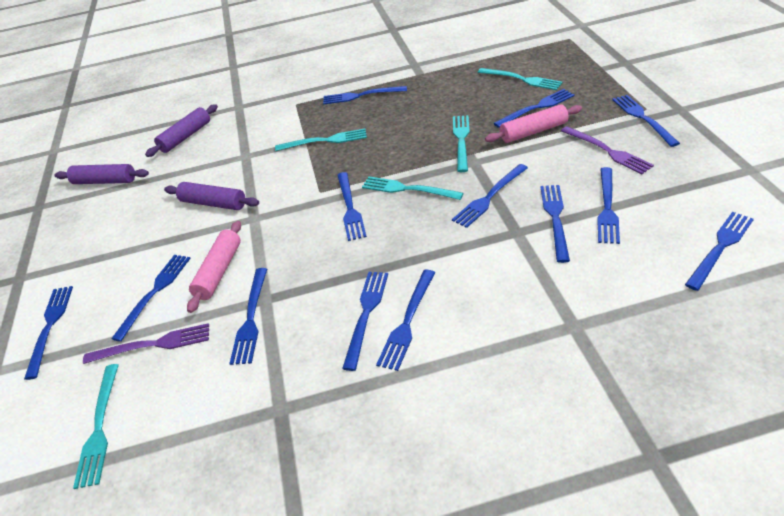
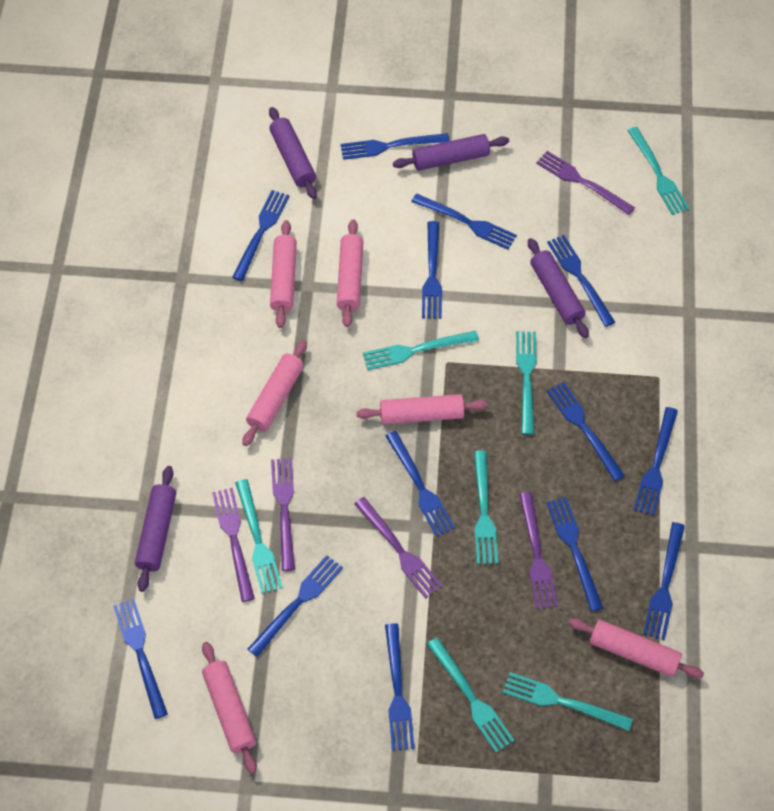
pink rolling pin: [187,221,241,313] [485,104,582,143] = 2 -> [202,642,257,774] [242,340,307,446] [270,220,297,328] [337,219,364,327] [356,394,488,424] [568,618,704,679] = 6
purple fork: [83,323,209,364] [561,126,654,174] = 2 -> [212,488,255,602] [271,458,295,571] [354,497,443,599] [519,492,558,609] [536,151,635,215] = 5
purple rolling pin: [54,164,149,184] [145,104,218,157] [164,182,259,210] = 3 -> [135,466,176,592] [269,107,317,199] [393,134,509,171] [528,238,589,338] = 4
turquoise fork: [73,364,119,489] [275,129,367,151] [362,177,463,200] [453,115,470,172] [478,68,562,90] = 5 -> [235,479,283,594] [363,331,479,370] [427,637,514,753] [474,450,498,564] [503,672,633,731] [516,331,537,435] [627,127,689,215] = 7

